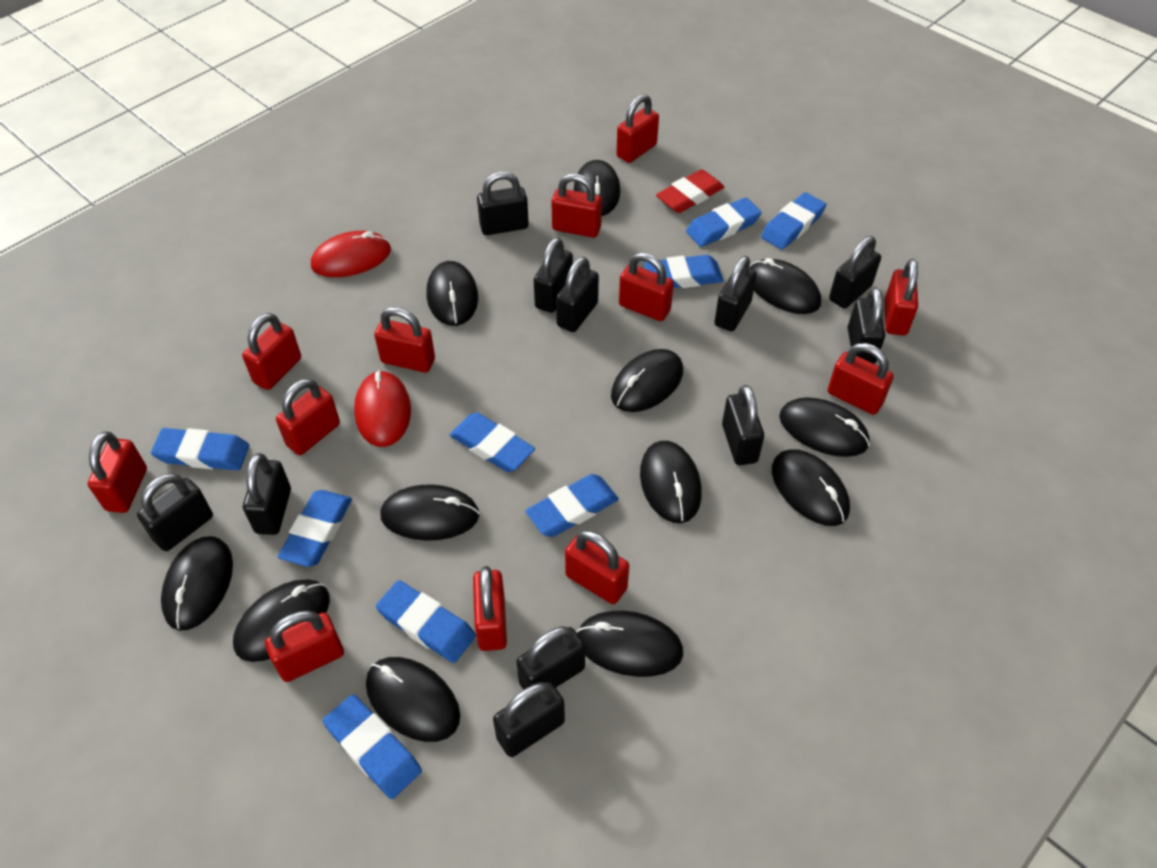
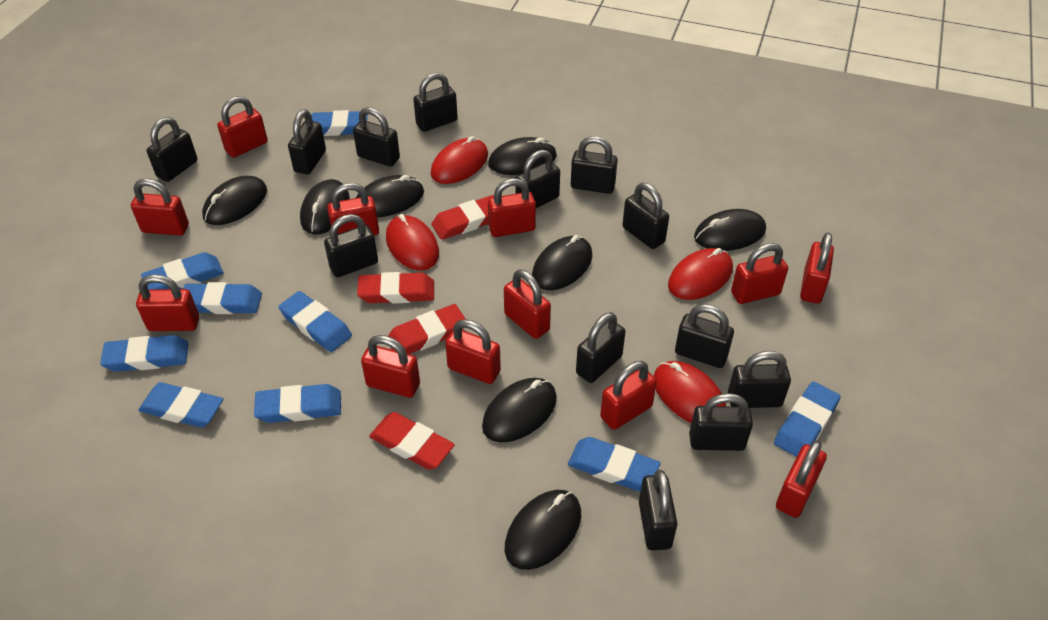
black mouse: [161,536,233,631] [233,579,330,662] [366,657,460,742] [380,484,479,541] [427,261,478,326] [573,160,621,216] [577,611,683,677] [611,349,683,412] [640,441,702,523] [749,258,821,314] [772,449,850,526] [779,397,870,457] = 12 -> [202,176,267,225] [300,179,350,234] [356,175,424,217] [482,378,557,443] [488,137,557,175] [505,490,581,570] [532,235,592,290] [694,209,766,251] = 8
black padlock: [137,473,213,551] [243,453,291,535] [477,172,529,235] [493,681,565,757] [516,626,585,690] [534,237,573,313] [556,257,599,332] [714,256,757,331] [722,385,764,465] [829,236,881,308] [848,287,885,364] = 11 -> [147,117,197,182] [288,109,326,174] [324,214,378,277] [353,107,400,167] [413,73,458,132] [515,150,560,208] [571,136,618,194] [576,312,625,383] [622,183,669,249] [639,470,677,550] [675,304,734,368] [689,393,753,451] [728,351,791,408] = 13
red eraser: [656,169,724,213] = 1 -> [357,272,434,304] [369,412,455,470] [388,304,465,354] [432,195,494,240] = 4
red mouse: [311,231,391,277] [354,370,411,447] = 2 -> [386,214,439,271] [431,136,488,184] [654,361,726,423] [668,248,733,300] = 4

